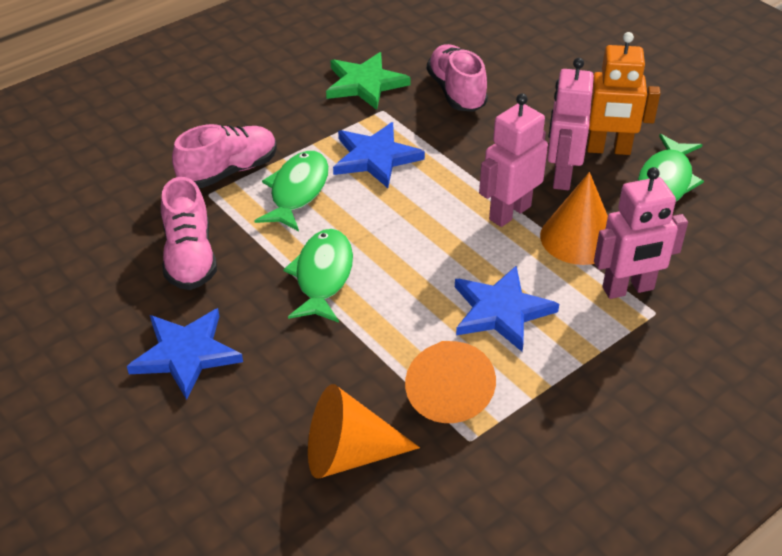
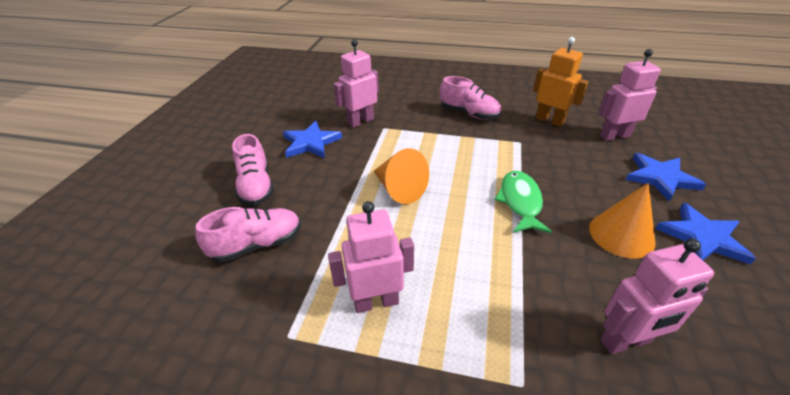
green fish: [254,151,329,231] [283,229,353,323] [638,134,704,201] = 3 -> [494,171,552,233] = 1
green star: [326,52,411,110] = 1 -> none = 0
orange cone: [308,384,420,479] [405,341,496,423] [540,172,608,265] = 3 -> [374,148,429,204] [589,183,655,259] = 2
pink robot: [479,94,548,227] [547,58,594,190] [594,167,688,299] = 3 -> [328,201,414,313] [334,39,379,128] [598,49,661,141] [601,239,714,354] = 4

